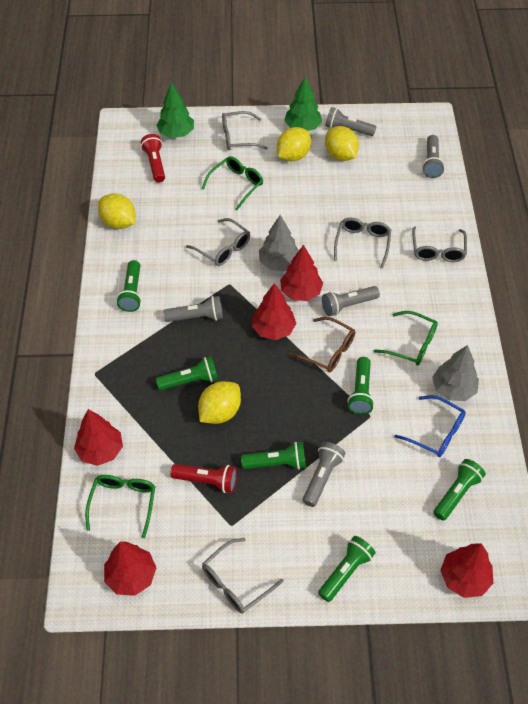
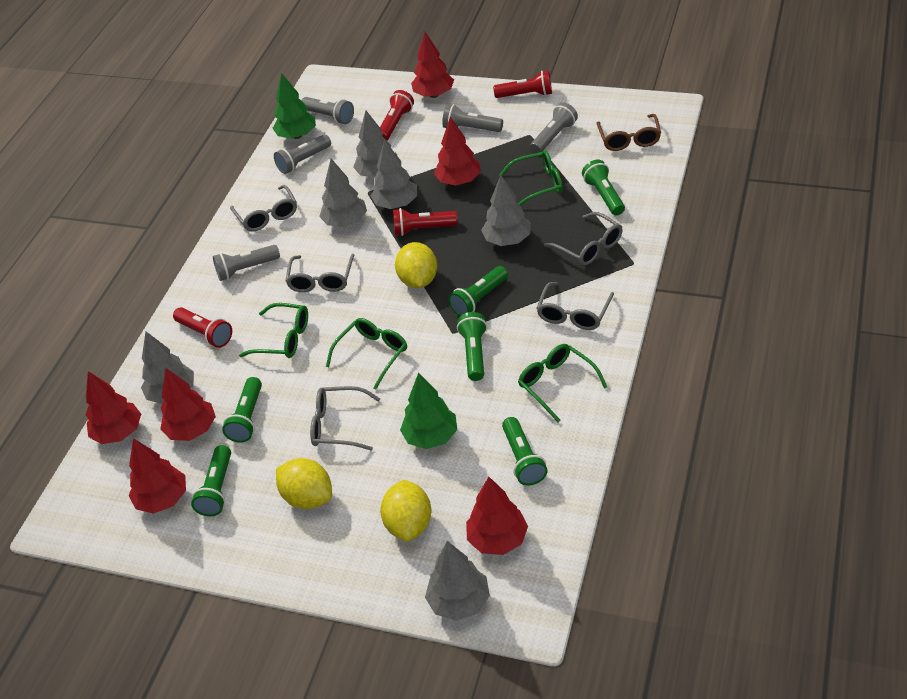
blue glasses: [394,395,466,457] = 1 -> none = 0
green glasses: [85,475,156,538] [202,156,263,210] [374,311,438,366] = 3 -> [239,303,308,358] [326,318,407,389] [499,150,563,206] [518,344,607,422] = 4
grey tree: [259,215,299,271] [432,345,479,401] = 2 -> [141,332,194,404] [319,159,367,227] [353,111,397,178] [371,140,417,209] [425,541,490,621] [481,175,531,246] = 6
red flashlight: [141,134,165,183] [170,464,237,493] = 2 -> [173,307,232,348] [380,90,414,140] [393,208,458,236] [493,71,552,98] = 4
red tree: [74,409,123,466] [104,541,156,596] [252,283,296,340] [280,245,323,301] [440,543,493,598] = 5 -> [86,371,141,444] [128,438,186,514] [160,368,216,441] [411,32,454,98] [434,117,481,185] [466,477,528,555] = 6
yellow lemon: [98,193,136,229] [198,381,241,424] [277,127,311,161] [325,126,359,161] = 4 -> [276,458,332,509] [380,480,431,541] [395,242,437,288] = 3

